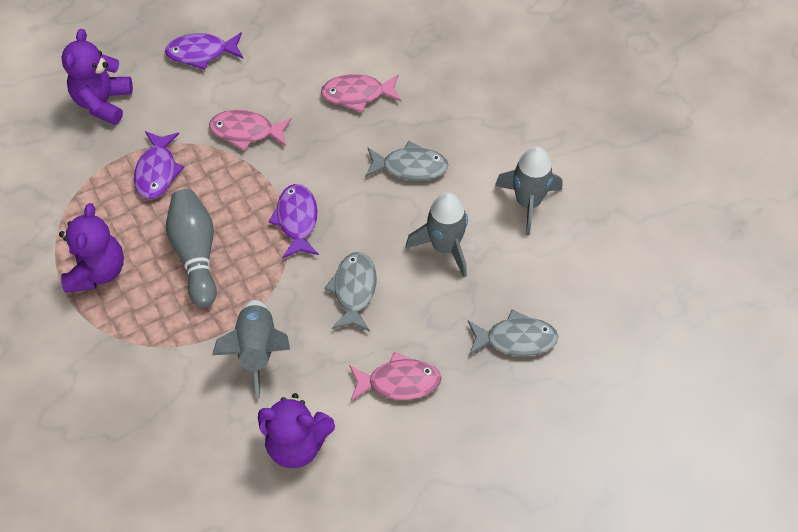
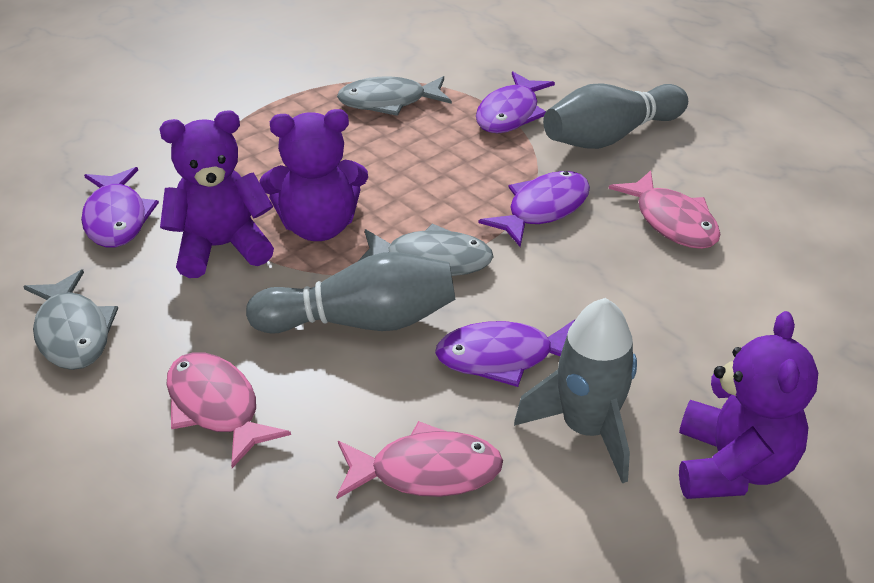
grey bowling pin: [166,189,217,307] = 1 -> [246,252,455,334] [543,84,688,149] = 2
grey rocket: [212,300,290,399] [406,193,468,277] [495,147,562,235] = 3 -> [514,298,637,483] = 1
purple fish: [134,131,184,199] [165,32,243,70] [269,184,319,258] = 3 -> [81,167,159,247] [435,320,575,387] [476,72,555,133] [479,171,590,247] = 4

